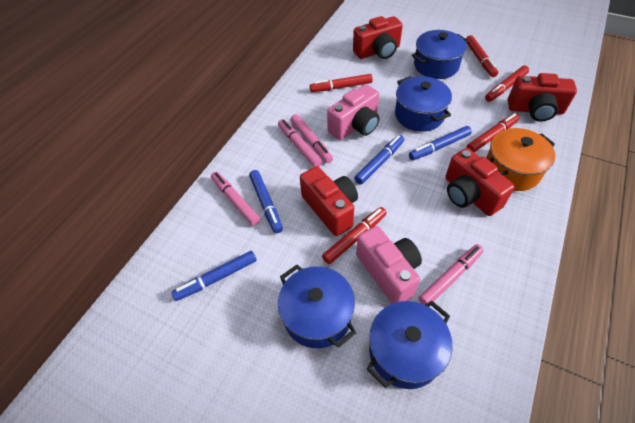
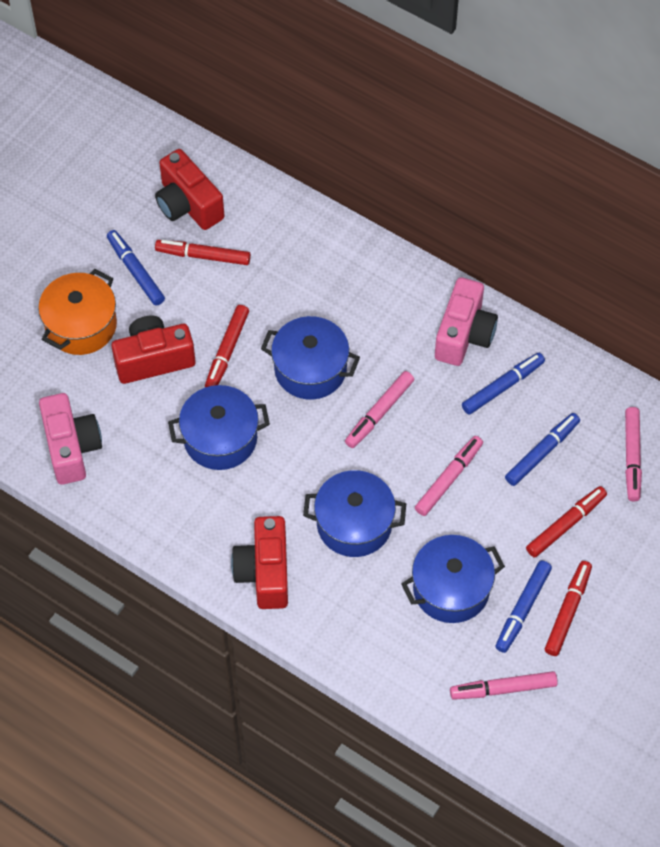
red camera: [300,166,358,236] [353,16,403,59] [445,148,515,216] [508,73,577,122] = 4 -> [111,316,195,384] [155,149,225,230] [231,516,288,609] = 3
red marker: [310,74,373,92] [322,207,387,264] [466,35,498,77] [466,113,520,152] [485,66,529,102] = 5 -> [155,240,251,265] [205,305,249,387] [526,486,607,557] [545,561,592,656] = 4

